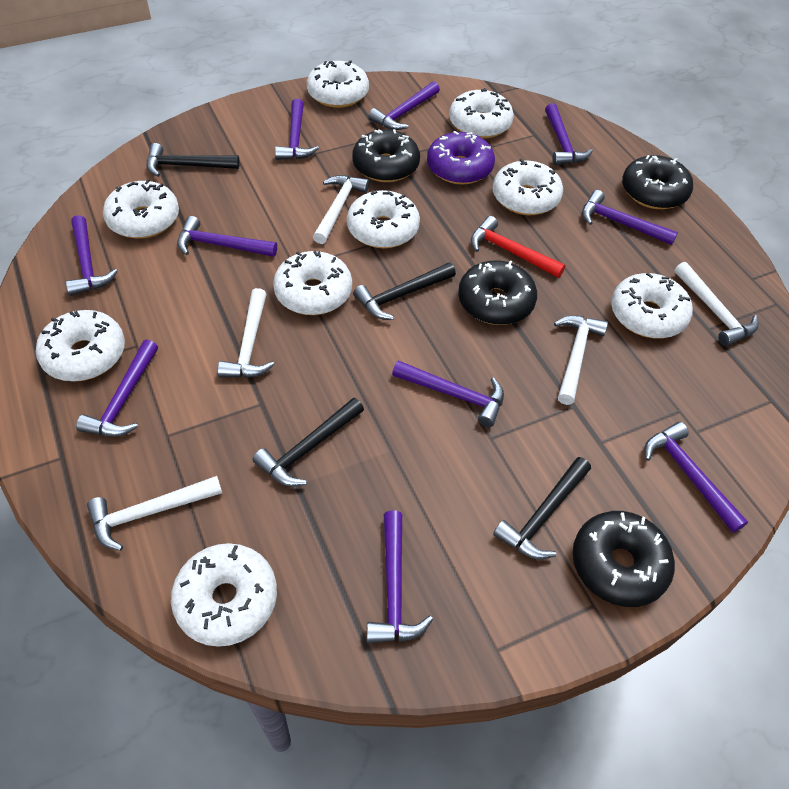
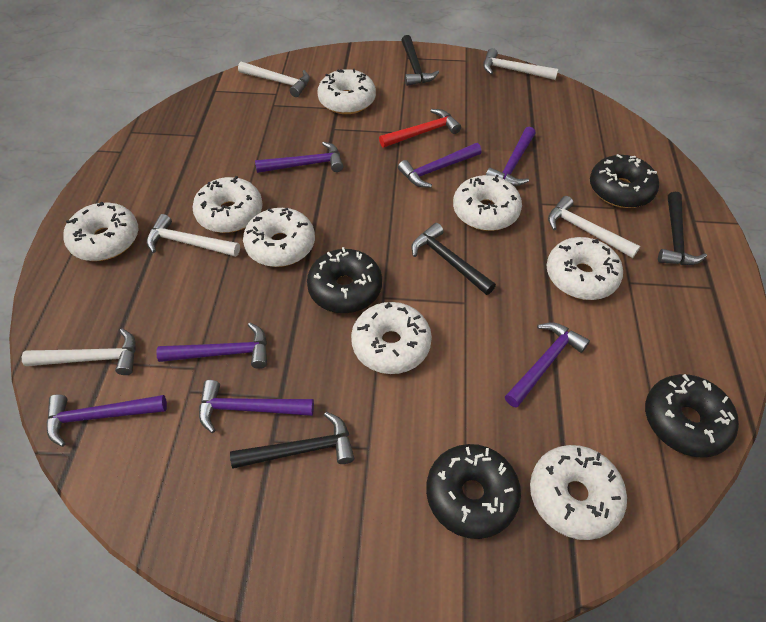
purple donut: [427,131,495,185] = 1 -> none = 0
purple hammer: [66,215,118,296] [76,339,158,437] [177,216,277,257] [275,99,319,160] [367,511,433,643] [368,82,440,130] [392,360,504,427] [545,103,593,165] [582,190,678,245] [645,422,748,533] = 10 -> [47,394,167,447] [156,323,267,369] [199,380,314,433] [255,141,343,173] [398,143,482,188] [486,127,536,186] [505,323,590,408] = 7
white donut: [36,310,125,382] [103,179,179,239] [171,543,277,647] [273,251,352,315] [307,60,369,108] [347,190,420,248] [449,88,514,139] [493,159,563,215] [611,272,693,339] = 9 -> [63,201,138,261] [192,176,263,233] [243,208,315,267] [317,69,376,114] [351,302,432,374] [453,175,522,231] [530,445,627,540] [547,237,623,300] = 8

